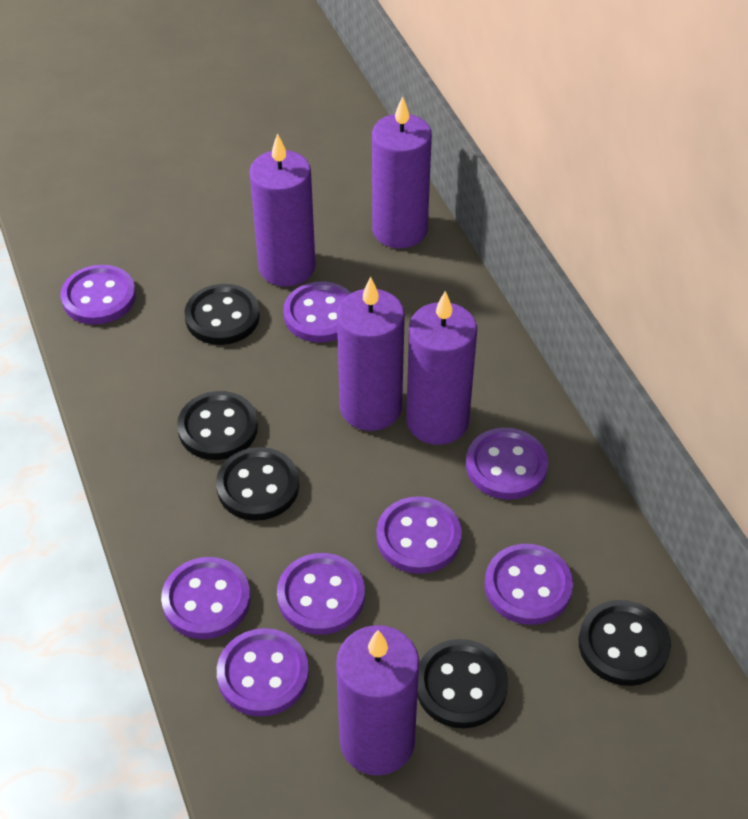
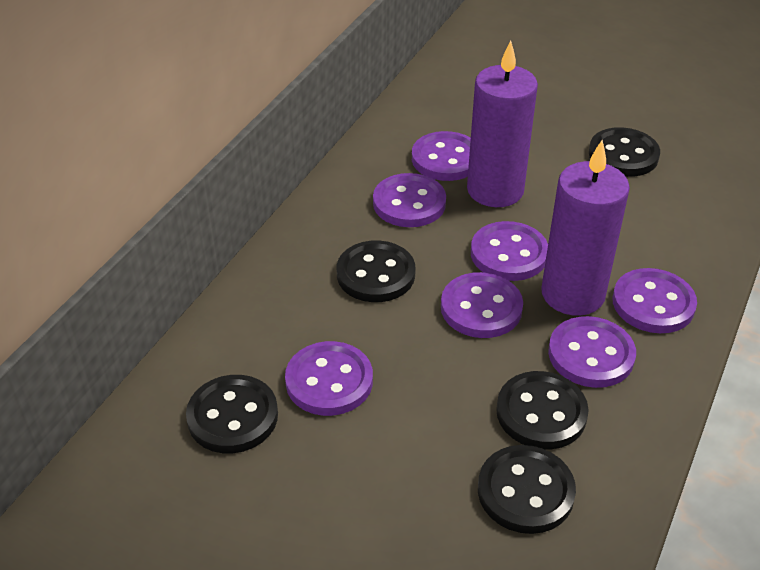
purple button: [61,265,136,325] [161,557,251,639] [217,628,309,717] [277,553,365,635] [284,282,351,342] [376,496,462,574] [466,428,548,500] [485,544,573,625] = 8 -> [285,341,373,416] [373,173,446,227] [412,131,471,181] [441,272,523,338] [471,221,548,281] [548,316,636,388] [613,268,697,333] = 7
purple candle: [249,133,316,287] [336,625,419,776] [337,277,405,431] [372,96,432,248] [406,291,477,445] = 5 -> [467,41,538,207] [541,140,630,316] = 2

